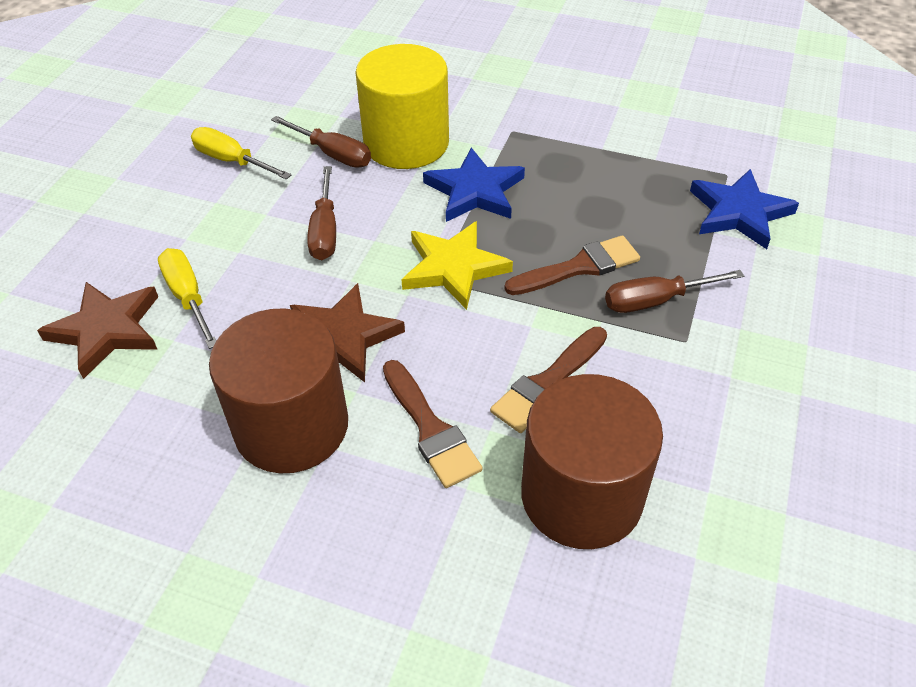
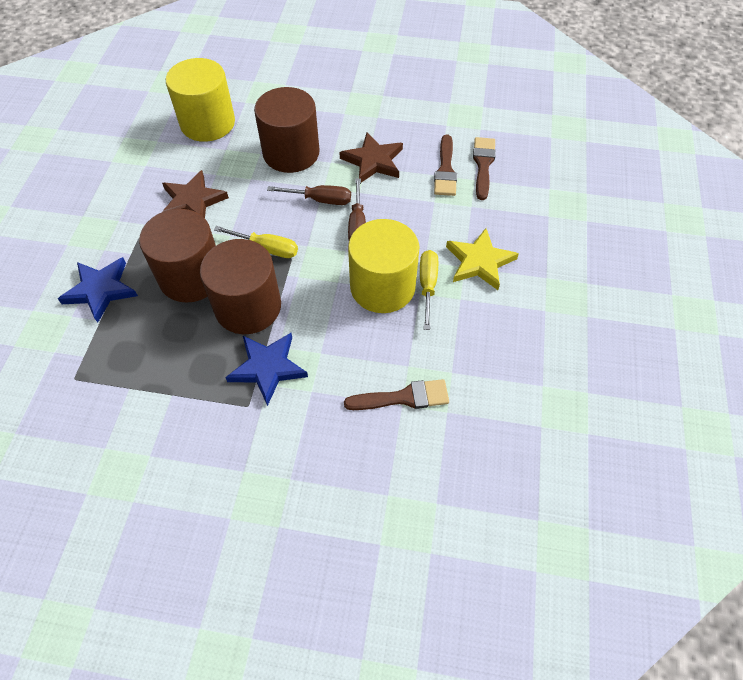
brown cylinder: [209,308,348,474] [521,374,663,549] = 2 -> [139,209,216,303] [200,239,281,334] [254,87,320,173] = 3
brown screwdriver: [271,116,371,168] [307,166,336,260] [605,270,744,313] = 3 -> [267,185,351,205] [348,178,366,240] = 2
yellow cylinder: [355,44,449,169] = 1 -> [166,58,235,142] [348,219,420,313] = 2

